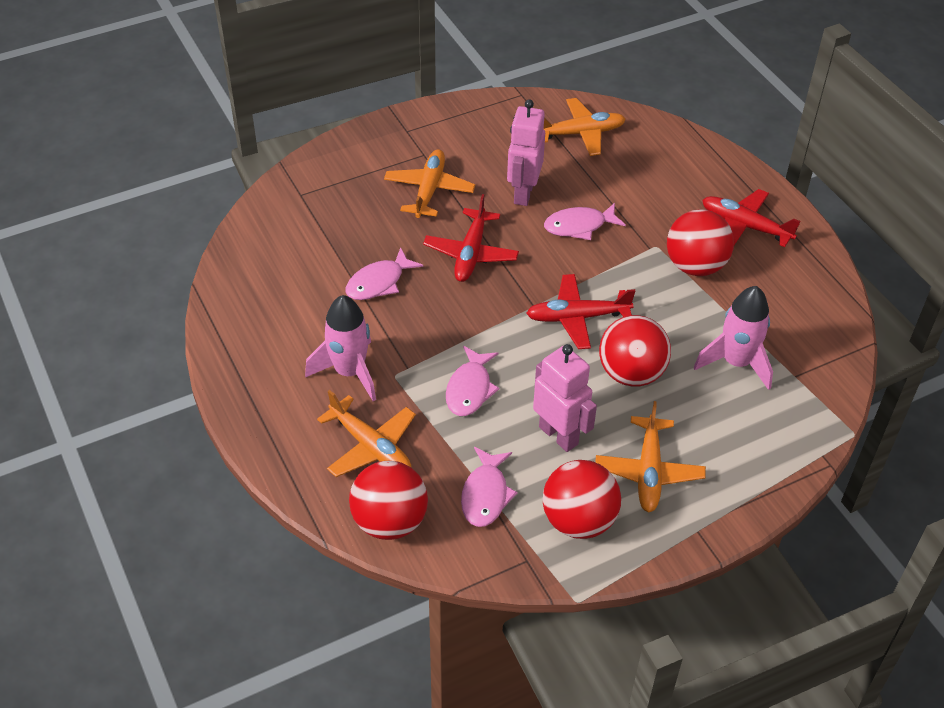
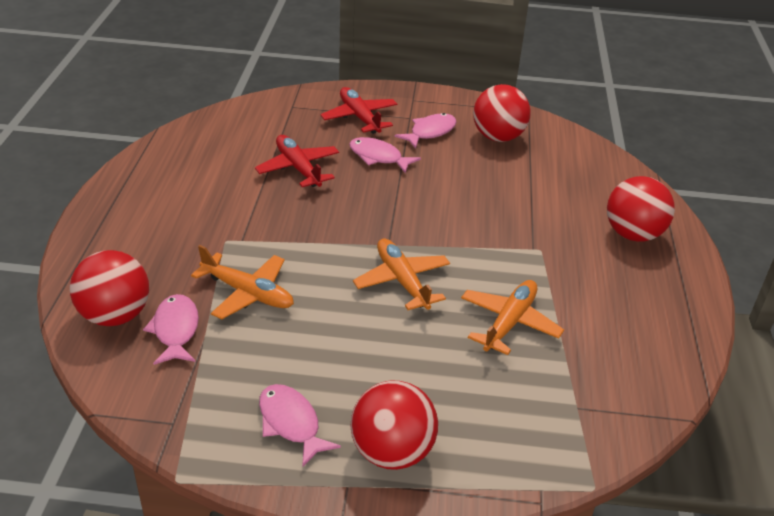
orange plane: [317,390,416,477] [384,149,475,218] [544,98,626,156] [595,401,706,512] = 4 -> [191,245,294,319] [353,239,450,310] [461,280,564,355] = 3
pink robot: [507,99,545,206] [533,344,597,452] = 2 -> none = 0
pink rocket: [305,295,376,401] [694,286,773,390] = 2 -> none = 0
red plane: [423,194,519,282] [526,274,635,349] [702,189,800,247] = 3 -> [255,135,339,187] [320,87,397,134] = 2

